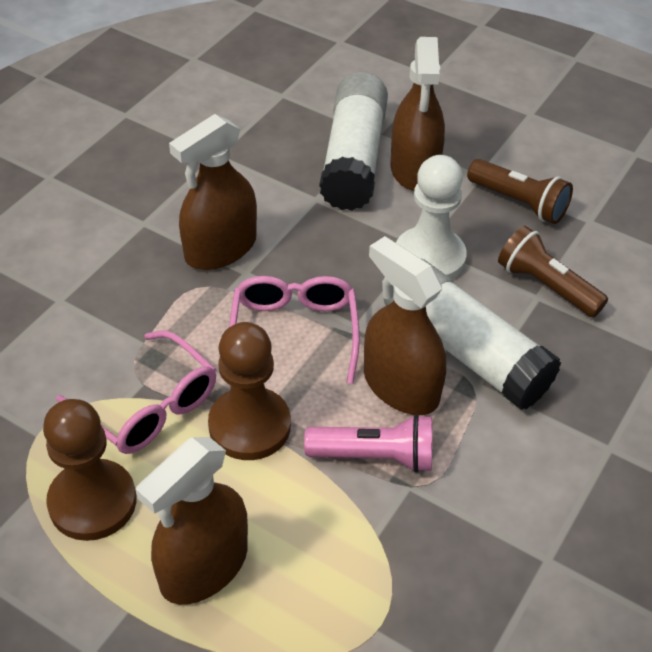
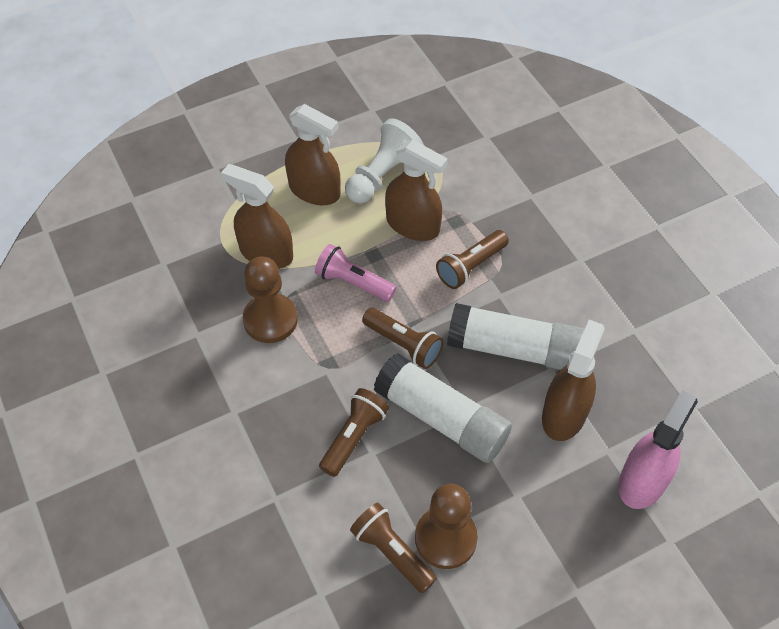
brown flashlight: [467,159,573,224] [498,226,608,317] = 2 -> [319,388,389,477] [350,503,437,593] [362,308,444,369] [436,230,509,289] = 4
pink glasses: [56,330,216,454] [229,276,360,384] = 2 -> none = 0
pink spray bottle: none = 0 -> [618,390,698,509] = 1

